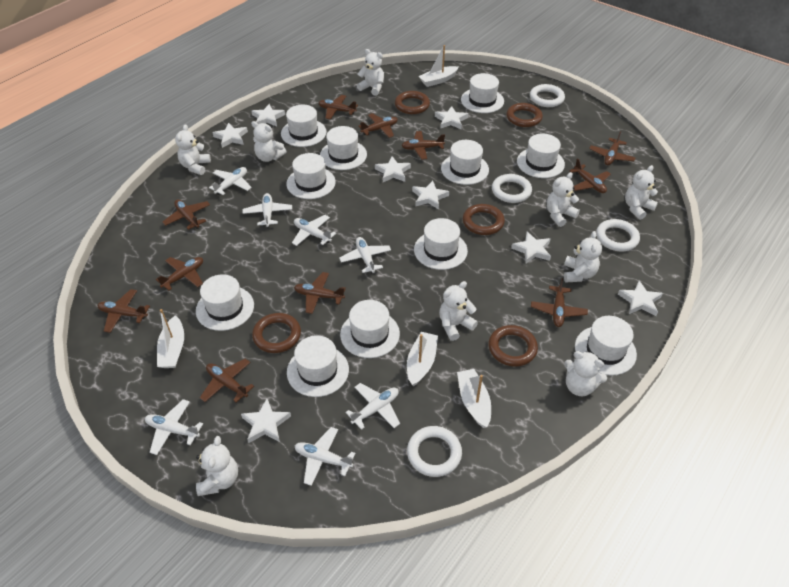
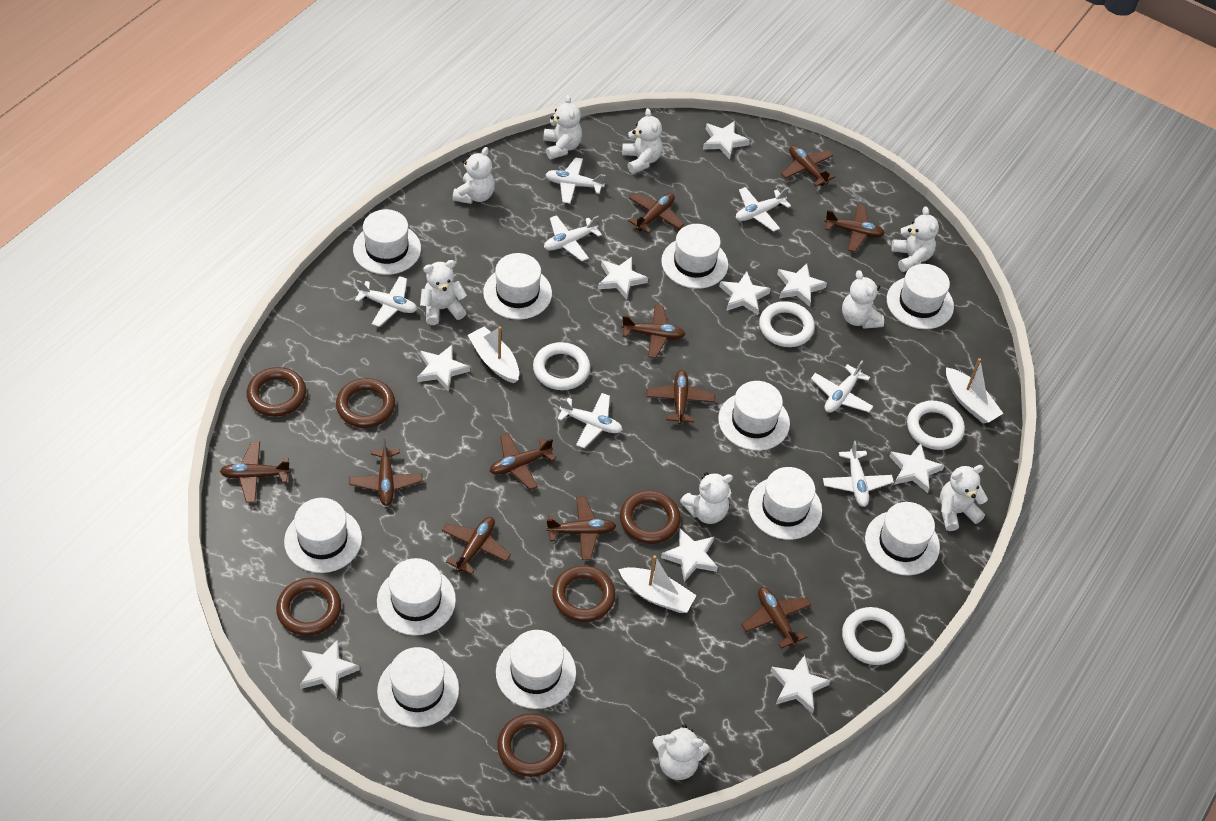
brown ring: [252,313,301,353] [395,91,430,114] [463,204,505,235] [488,325,538,367] [506,103,543,127] = 5 -> [247,367,306,417] [276,578,341,636] [336,378,395,428] [497,713,565,777] [552,565,615,622] [620,490,681,544] = 6
white boat: [157,309,184,368] [407,332,438,386] [419,45,458,87] [457,369,491,428] = 4 -> [468,326,519,383] [618,555,697,613] [946,358,1004,424] = 3
white star: [213,123,248,148] [241,399,291,443] [251,104,285,126] [375,156,411,182] [412,181,449,209] [435,106,468,129] [511,231,551,264] [618,281,663,316] = 8 -> [300,639,360,698] [417,345,470,392] [598,257,648,300] [661,529,718,582] [703,121,750,160] [719,272,771,315] [771,655,831,713] [777,263,827,307] [889,443,945,493] = 9

